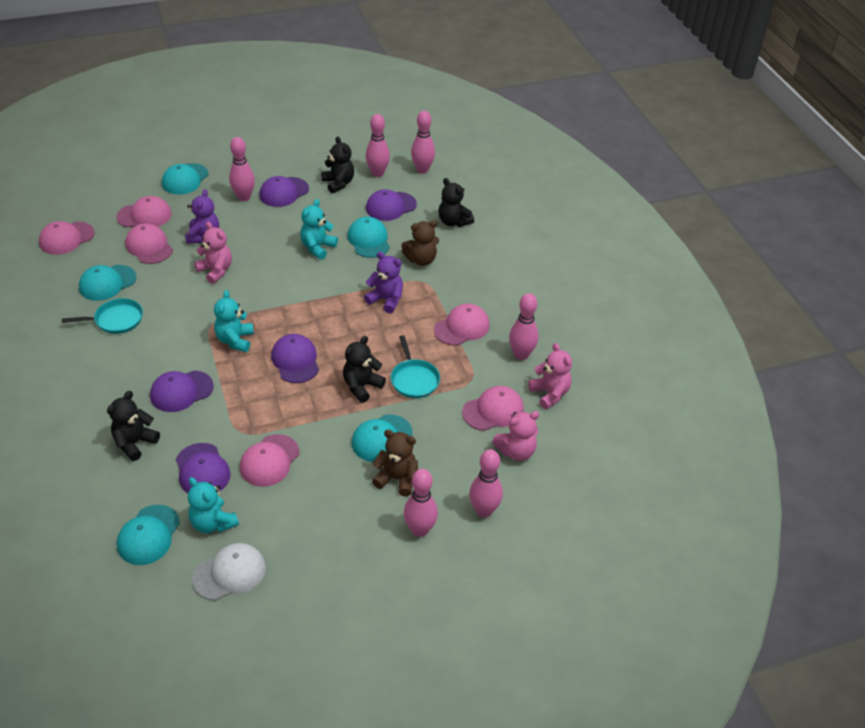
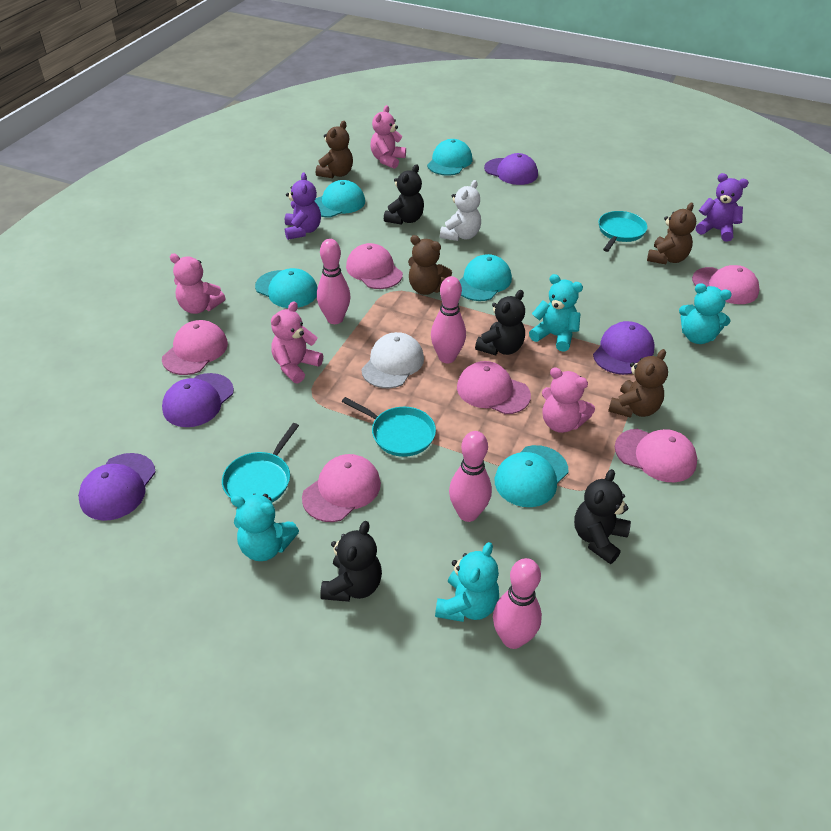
brown teddy bear: [372,430,418,496] [401,220,439,266] = 2 -> [316,121,353,178] [408,235,452,295] [608,349,668,418] [647,202,696,264] = 4
pink bowling pin: [229,137,255,201] [366,114,390,177] [404,469,438,537] [411,111,435,174] [469,449,503,518] [509,293,538,360] = 6 -> [317,239,350,324] [431,276,466,363] [449,431,492,522] [493,558,542,649] = 4
pink teddy bear: [194,222,232,284] [492,411,540,461] [528,343,572,409] = 3 -> [170,253,225,314] [271,302,323,383] [370,105,406,169] [542,367,595,433] = 4
purple cap: [150,370,214,412] [176,443,231,493] [259,176,309,207] [271,334,319,383] [366,190,417,221] = 5 -> [78,453,156,521] [162,373,234,427] [484,153,538,185] [593,321,654,375] = 4
turquoise pan: [62,298,143,334] [391,335,440,398] = 2 -> [222,423,299,503] [342,397,436,457] [598,211,648,252] = 3
turquoise teddy bear: [188,477,239,533] [214,290,254,352] [300,199,338,260] = 3 -> [231,494,299,561] [435,542,499,622] [529,274,583,352] [679,283,732,344] = 4
white teddy bear: none = 0 -> [440,180,481,241] = 1

